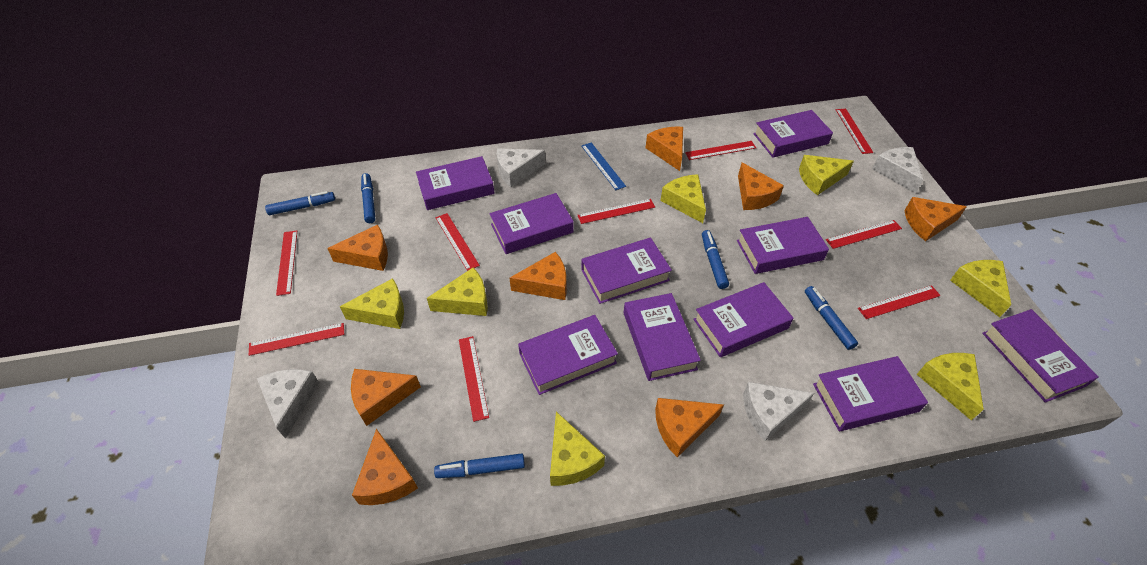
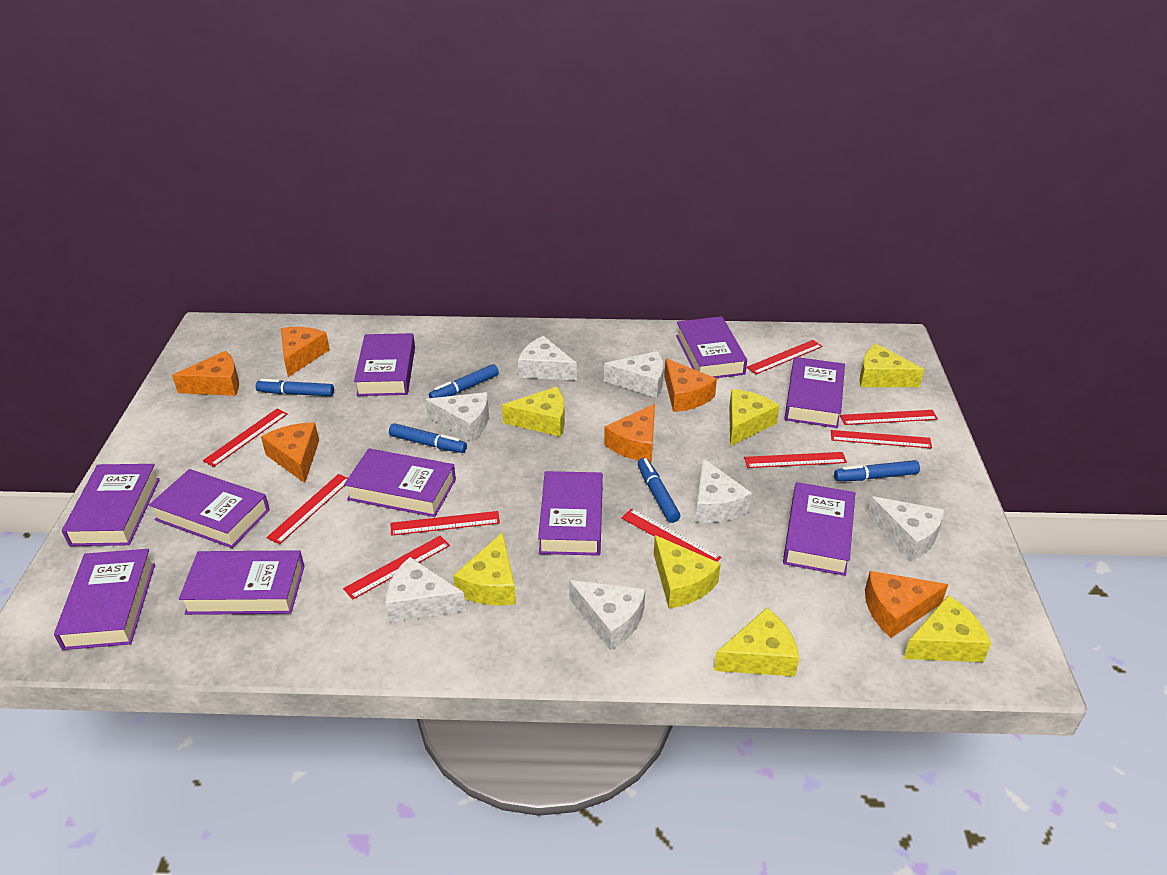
blue ruler: [582,142,626,190] = 1 -> none = 0
orange cheese: [327,225,388,271] [351,369,421,426] [352,429,418,505] [509,252,567,300] [646,127,683,171] [655,398,724,457] [738,163,784,210] [904,197,967,241] = 8 -> [172,351,239,396] [261,422,319,483] [281,327,330,377] [604,404,655,462] [664,358,717,412] [865,571,948,638] = 6
white cheese: [257,369,319,439] [497,148,545,187] [743,382,814,441] [872,147,923,193] = 4 -> [386,557,466,622] [425,392,489,442] [518,336,577,381] [569,580,645,651] [604,351,663,398] [695,458,752,523] [867,496,944,561] = 7

